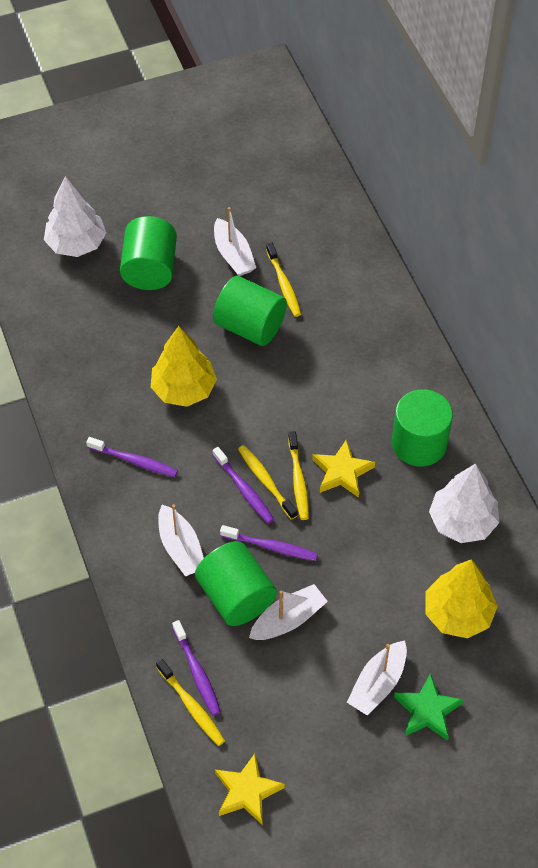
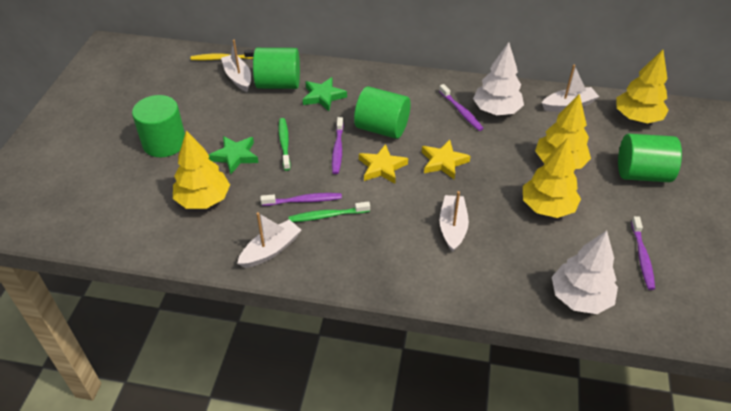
green star: [394,673,464,741] = 1 -> [209,136,259,174] [303,77,347,111] = 2
green toothbrush: none = 0 -> [279,118,291,171] [288,201,370,222] = 2
yellow toothbrush: [156,659,225,746] [238,445,298,520] [266,242,301,317] [288,431,309,520] = 4 -> [191,50,255,61] = 1
yellow tree: [151,326,217,407] [425,559,498,638] = 2 -> [173,130,230,209] [523,138,581,218] [535,94,591,169] [616,50,669,124] = 4

